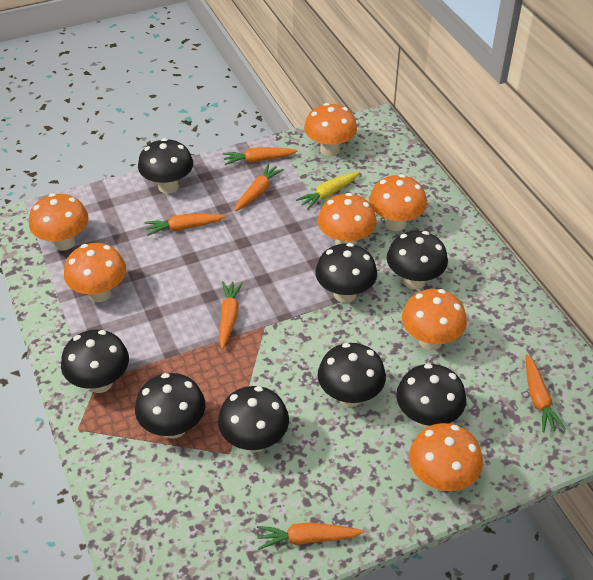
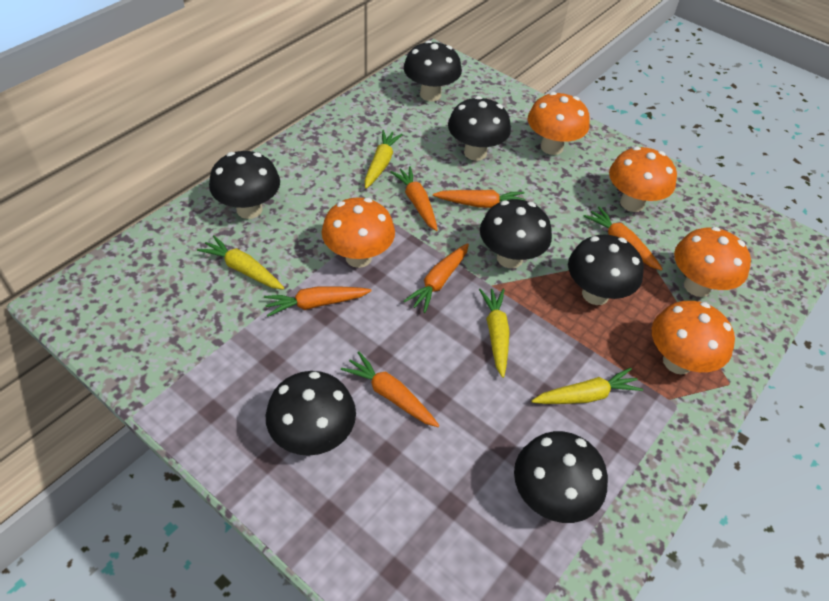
black mushroom: [61,330,129,393] [135,373,205,439] [138,138,193,194] [218,386,289,452] [315,243,377,303] [318,343,386,407] [387,231,448,289] [396,364,466,428] = 8 -> [209,151,280,219] [266,371,356,456] [404,40,462,102] [448,96,511,161] [480,199,552,268] [514,431,608,523] [568,235,644,305] = 7
orange mushroom: [29,193,89,251] [64,243,126,302] [304,103,357,156] [318,193,377,245] [369,174,427,231] [402,289,467,350] [409,423,483,491] = 7 -> [322,197,395,268] [528,92,590,155] [609,147,677,212] [652,301,735,374] [674,227,751,297] = 5
yellow carrot: [296,171,360,210] = 1 -> [197,235,284,289] [364,130,403,189] [479,289,510,378] [531,368,643,404] = 4

